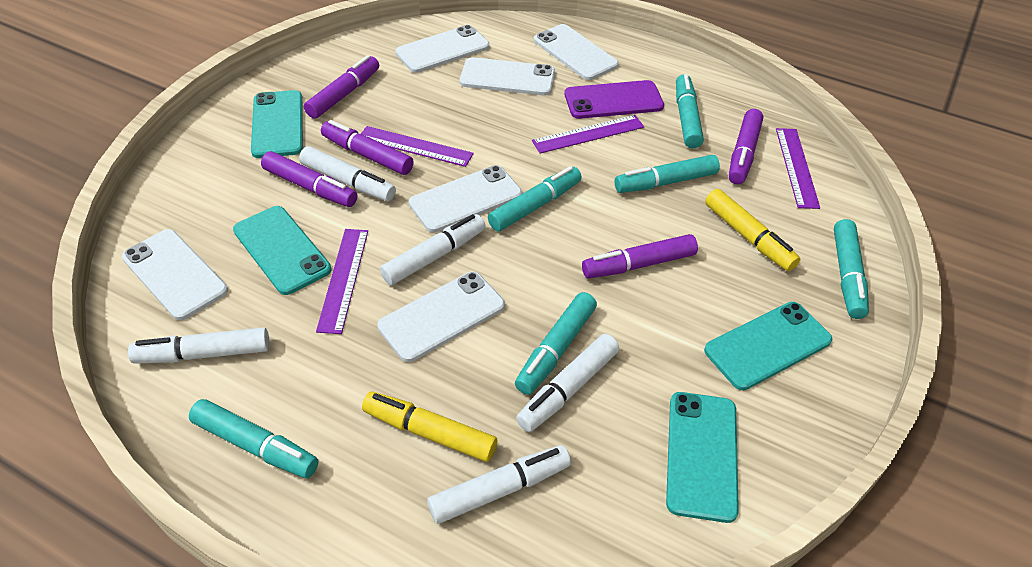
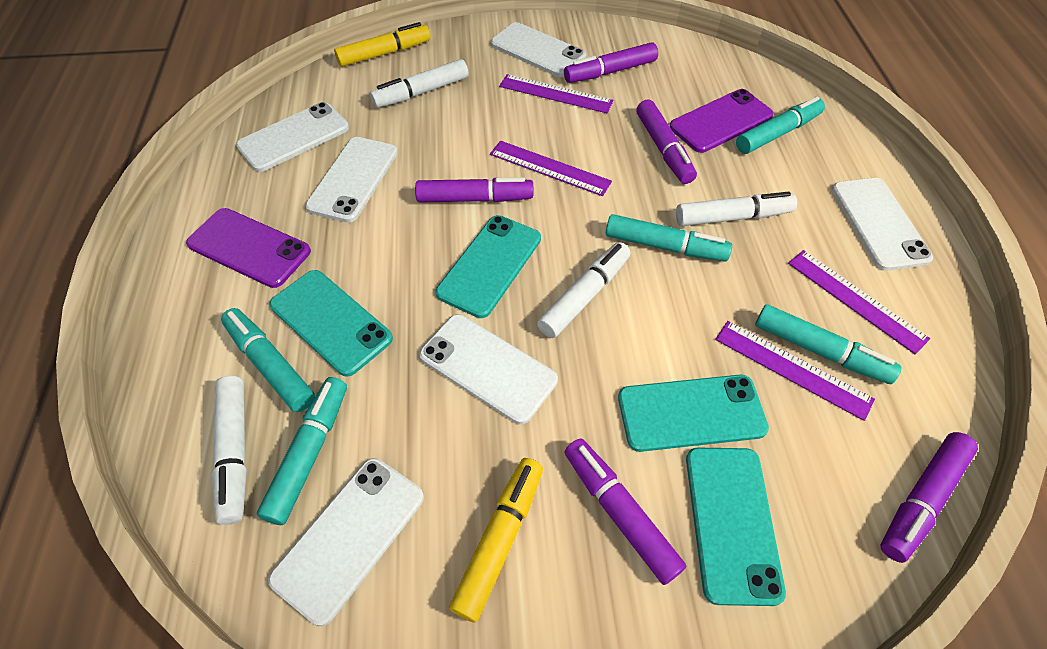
purple phone: [564,80,664,119] = 1 -> [186,208,311,288] [669,89,774,153] = 2
turquoise marker: [189,399,318,478] [488,166,582,232] [515,292,597,395] [614,155,720,193] [676,74,704,149] [834,219,869,319] = 6 -> [221,308,315,412] [257,377,347,525] [606,214,732,262] [736,96,825,154] [755,304,902,384] = 5
white marker: [128,327,269,364] [299,146,396,201] [380,214,486,285] [427,445,571,524] [516,334,619,432] = 5 -> [212,376,247,525] [370,59,469,108] [537,242,630,338] [676,192,797,226] = 4

